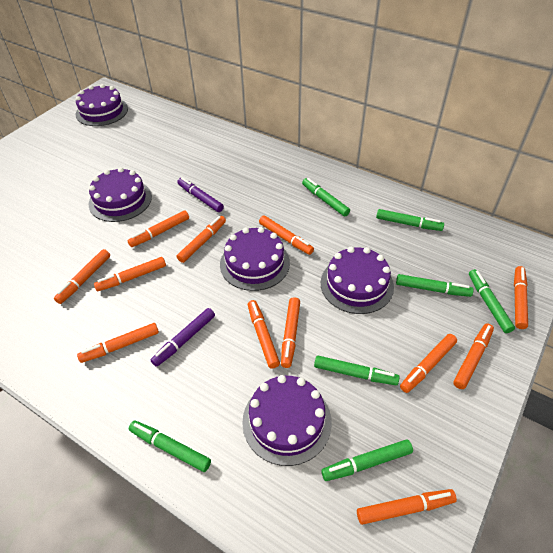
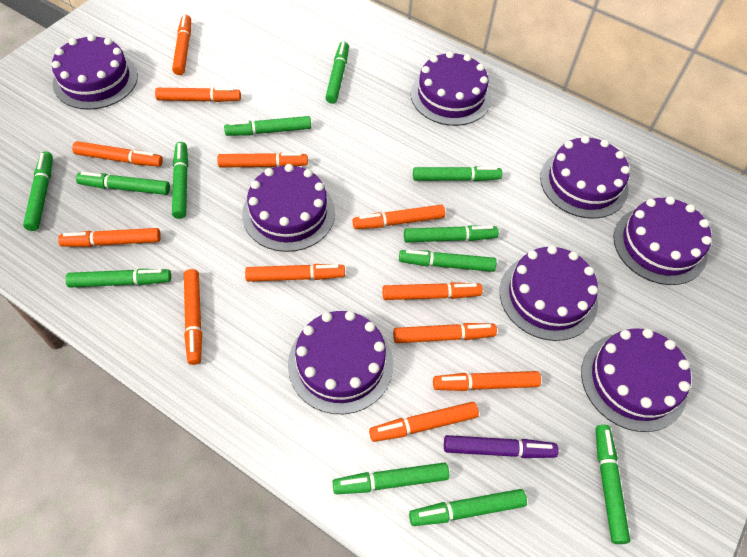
green marker: [129,420,211,472] [302,178,350,217] [314,356,400,385] [321,439,413,481] [376,209,444,231] [396,274,474,297] [469,269,515,333] = 7 -> [23,152,53,231] [65,269,171,288] [76,172,170,195] [172,142,188,219] [224,116,311,136] [325,41,349,104] [333,462,449,494] [399,250,496,272] [404,225,498,243] [409,489,527,526] [413,166,502,181] [596,425,630,544] = 12
purple cake: [76,84,128,126] [89,167,152,222] [220,227,290,291] [242,375,332,466] [321,247,394,314] = 5 -> [52,34,138,110] [242,164,335,252] [288,311,393,414] [411,51,491,126] [500,245,598,341] [540,136,630,219] [581,328,691,432] [613,197,712,285] = 8
purple marker: [150,308,215,367] [177,177,224,212] = 2 -> [444,435,558,458] = 1

